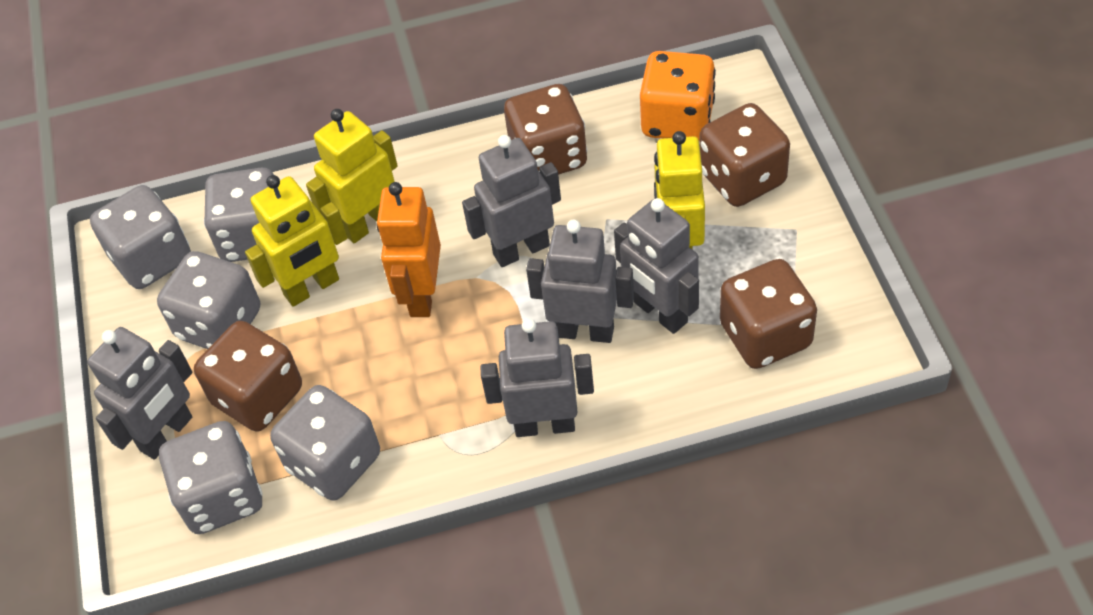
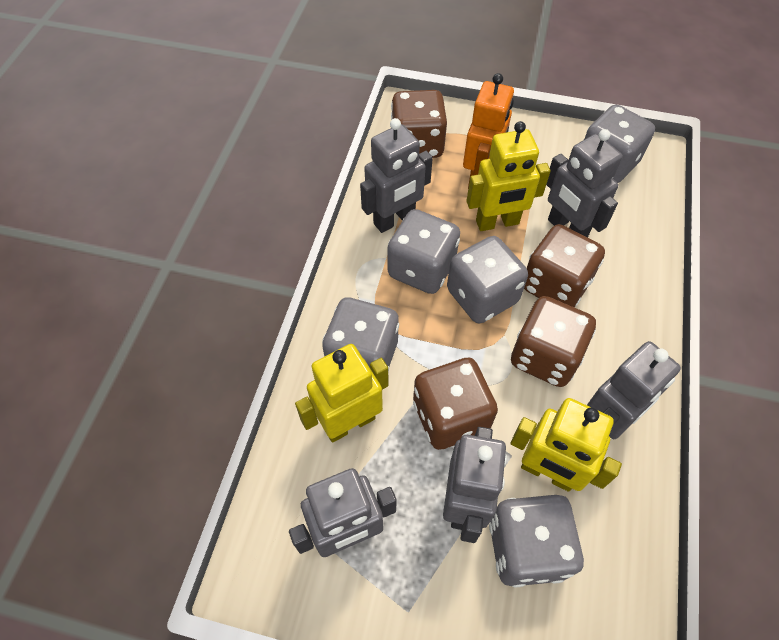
orange dice: [640,51,716,141] = 1 -> none = 0

